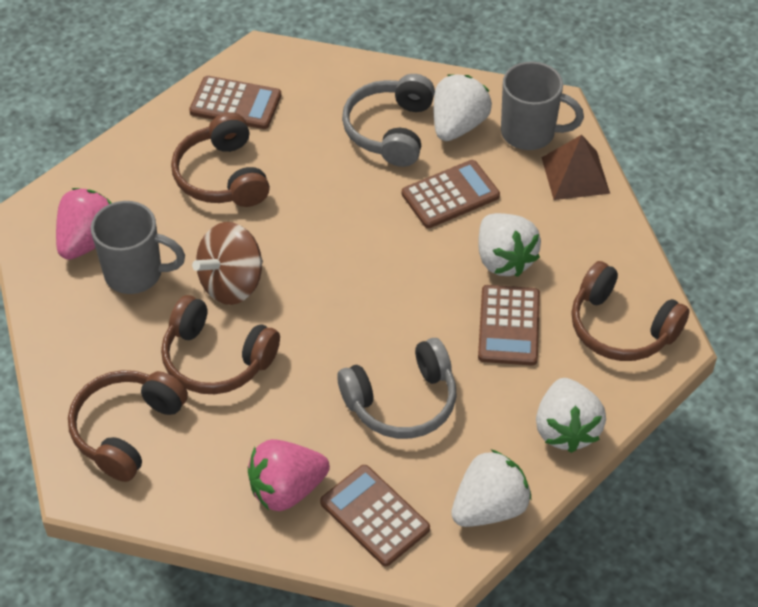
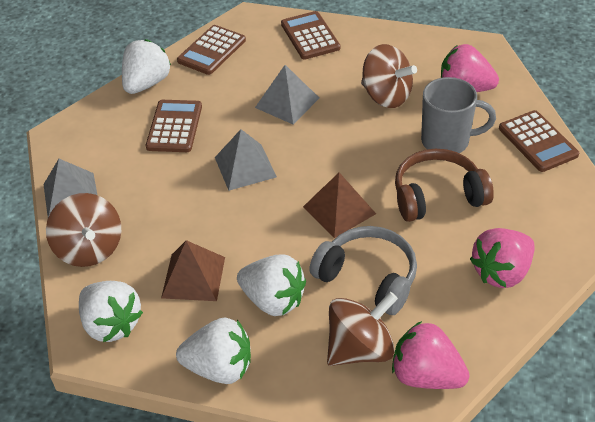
brown headphones: [68,370,188,482] [161,295,280,394] [171,112,270,207] [571,261,690,361] = 4 -> [395,149,494,222] = 1
brown pyramid: [541,135,610,200] = 1 -> [161,240,225,301] [303,172,376,238] = 2
brown spinning top: [192,222,263,305] = 1 -> [46,193,121,267] [327,292,398,366] [361,44,417,108] = 3
grey headphones: [337,338,457,439] [342,74,435,167] = 2 -> [309,226,417,315] = 1
grey mug: [91,201,185,294] [501,61,584,150] = 2 -> [421,77,496,153] = 1
grey pyramid: none = 0 -> [43,159,97,217] [215,129,277,191] [255,65,319,124] = 3
pink strawberry: [56,188,111,260] [248,439,330,511] = 2 -> [392,321,469,389] [441,44,499,92] [470,228,535,288] = 3

